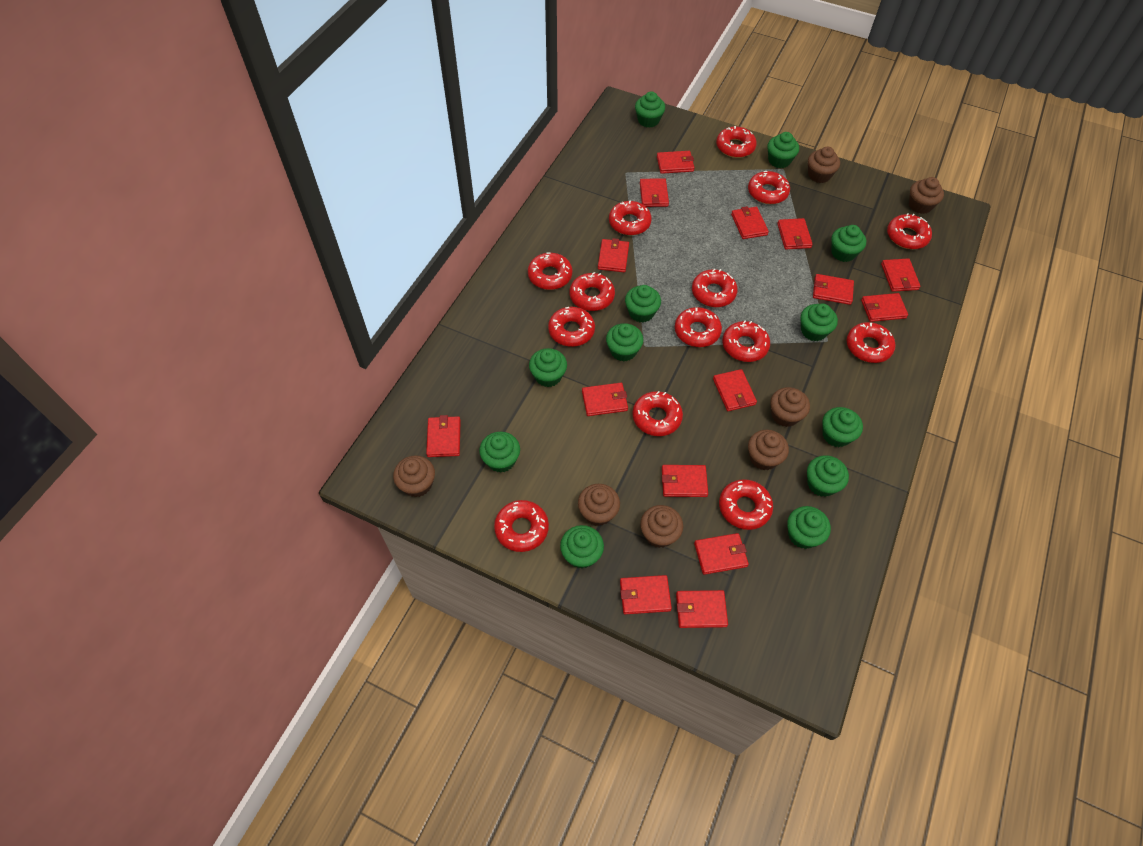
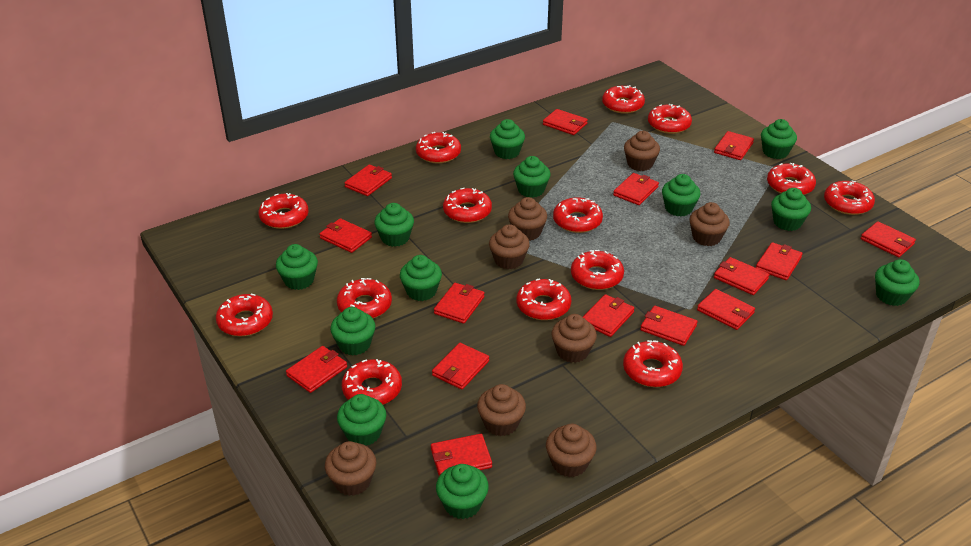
brown cupcake: [393,455,435,497] [578,484,620,526] [640,505,683,548] [748,430,789,470] [770,387,810,427] [808,147,840,183] [909,177,944,214] = 7 -> [325,441,376,496] [477,384,526,436] [489,224,530,269] [508,197,547,241] [546,424,597,477] [551,314,597,363] [624,131,660,171] [689,202,730,246] = 8

